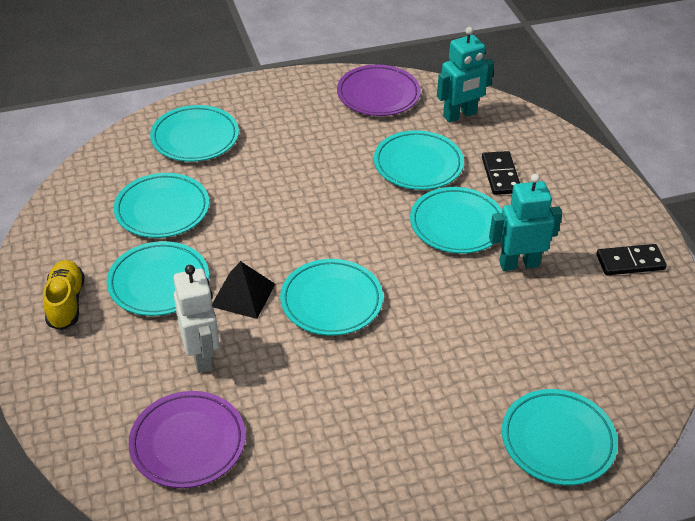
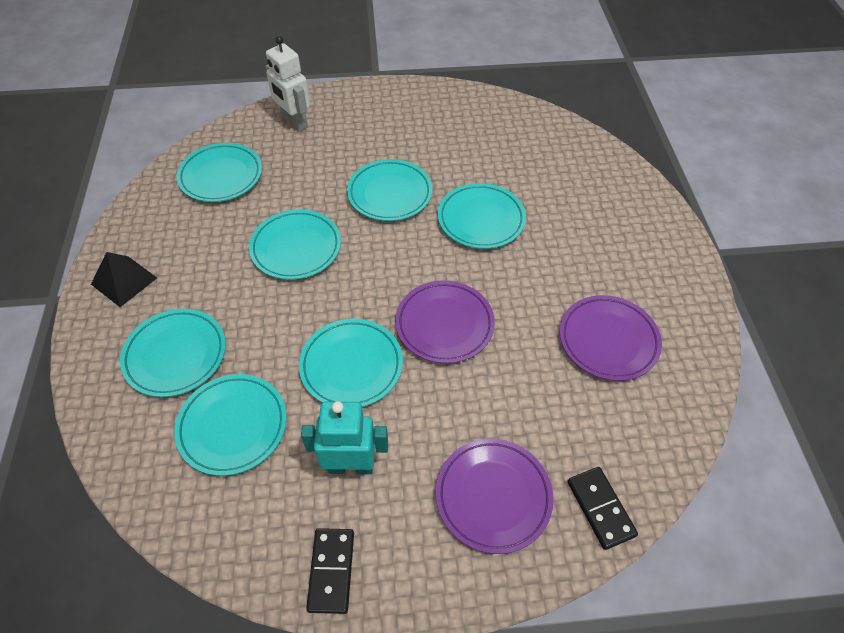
purple plate: [129,391,246,488] [337,65,421,116] = 2 -> [395,280,495,364] [436,439,554,554] [560,295,662,381] = 3
turquoise robot: [437,27,494,122] [489,174,562,271] = 2 -> [301,401,388,474] = 1
yellow shoe: [43,260,84,330] = 1 -> none = 0

